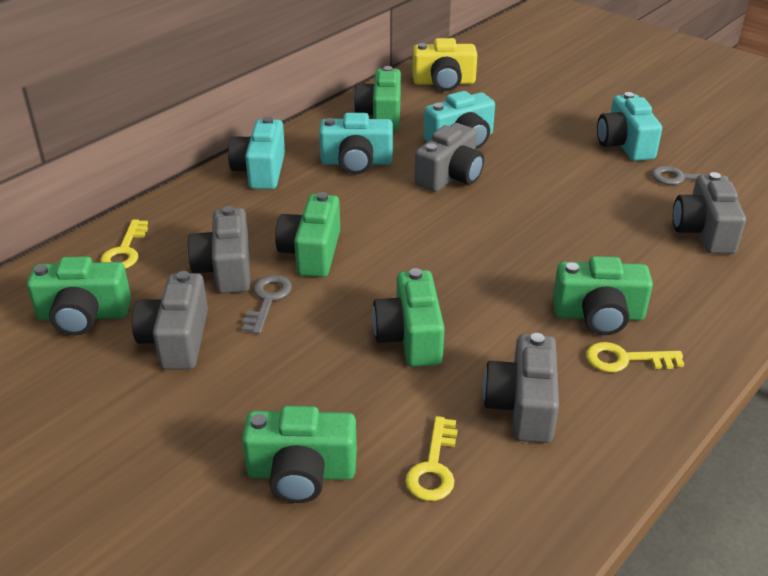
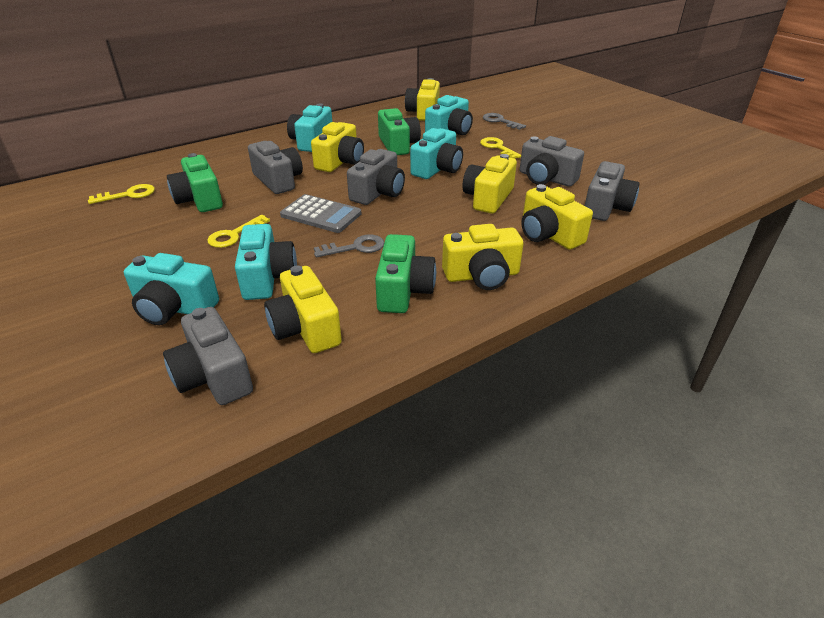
green camera: [27,256,131,336] [242,406,357,503] [275,192,340,277] [354,66,401,131] [372,268,445,367] [553,256,653,335] = 6 -> [167,153,223,212] [375,234,436,313] [378,108,421,155] = 3
grey calculator: none = 0 -> [280,194,361,233] = 1
turquoise camera: [228,117,285,189] [319,113,393,174] [424,91,495,149] [597,92,662,161] = 4 -> [124,253,219,325] [235,224,297,300] [287,103,332,152] [410,128,463,179] [425,95,473,135] = 5
yellow camera: [412,38,477,91] = 1 -> [264,265,342,353] [311,122,364,172] [405,78,440,121] [442,224,523,290] [463,154,517,214] [521,184,593,250] = 6

